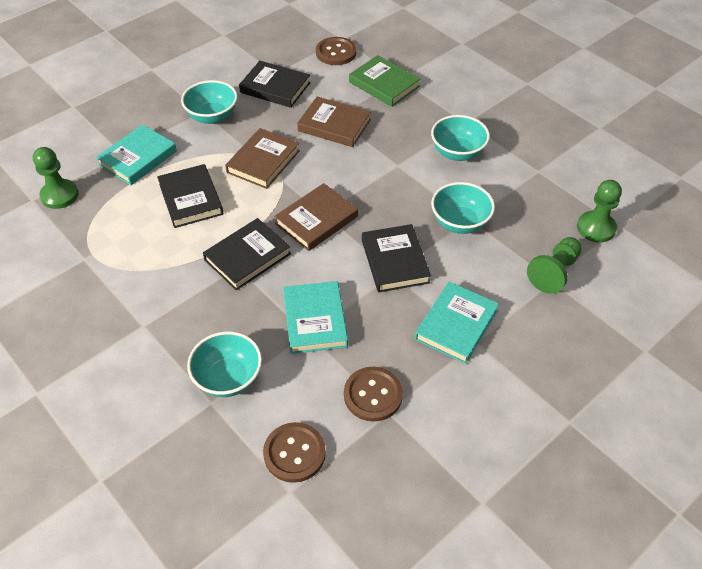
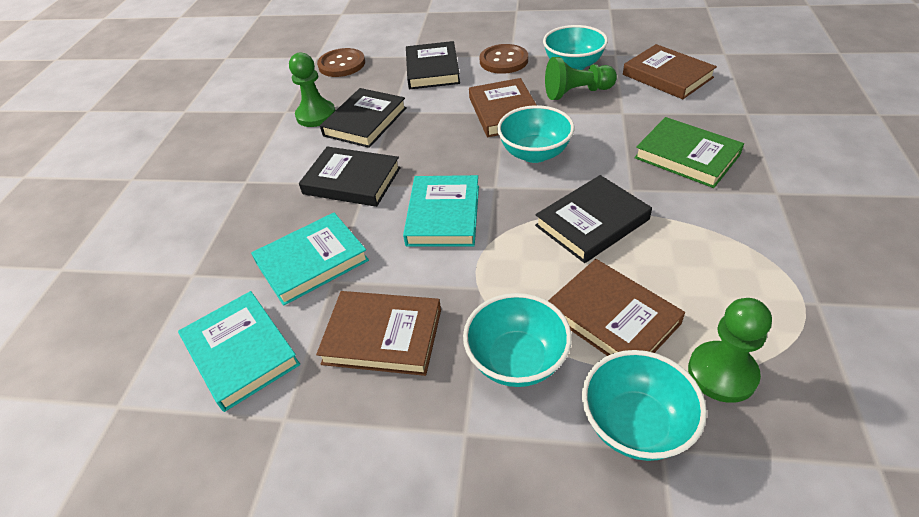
brown book: [225,128,300,189] [274,183,358,251] [297,96,371,147] = 3 -> [316,291,441,376] [469,78,536,137] [548,259,685,356] [623,44,717,99] = 4
brown button: [263,422,326,483] [316,37,356,65] [344,367,403,422] = 3 -> [317,48,365,77] [480,44,528,74] = 2

